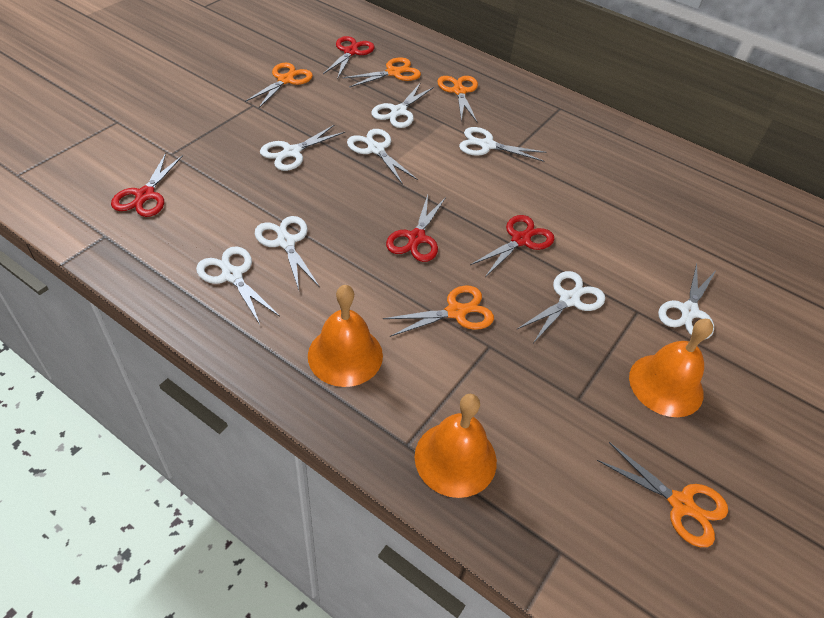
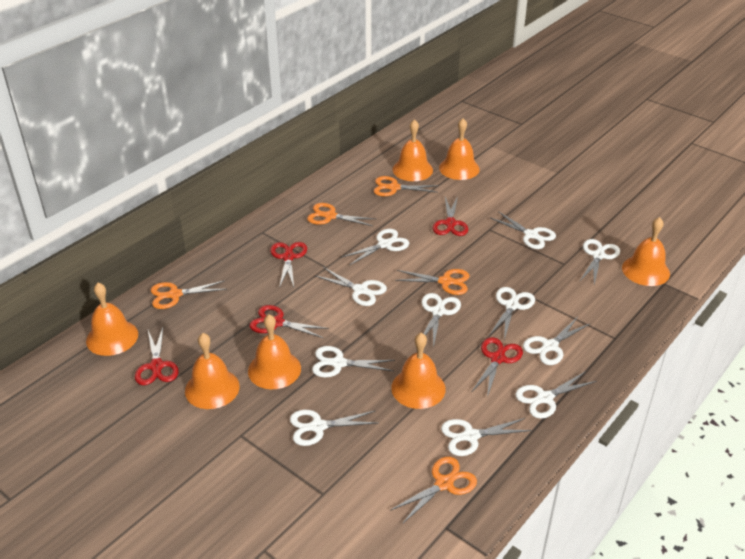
orange bell: [308,285,383,387] [415,394,497,498] [629,319,713,417] = 3 -> [86,283,138,356] [185,333,240,409] [248,314,301,389] [391,333,446,409] [392,119,433,181] [439,118,480,180] [622,217,670,286] = 7
red scissors: [111,153,183,217] [323,36,374,79] [386,195,446,262] [470,215,554,277] = 4 -> [135,328,179,385] [249,305,329,338] [270,242,307,288] [433,196,468,236] [472,337,523,397] = 5
white scissors: [196,246,280,325] [255,216,320,290] [260,125,345,171] [347,129,418,185] [371,83,434,128] [459,127,546,162] [517,271,605,342] [658,263,716,339] = 8 -> [290,410,377,446] [312,346,395,378] [316,267,387,306] [342,229,410,265] [422,293,461,348] [441,418,532,456] [489,287,535,340] [491,211,556,249] [515,371,596,419] [523,317,591,365] [580,239,620,284] = 11

